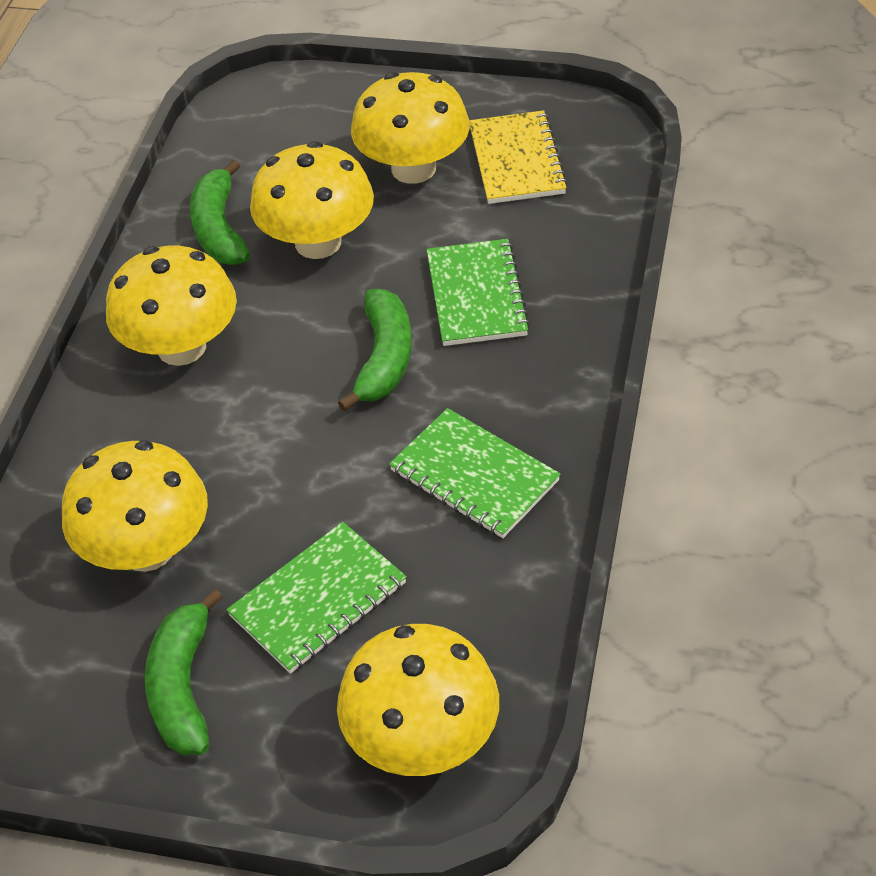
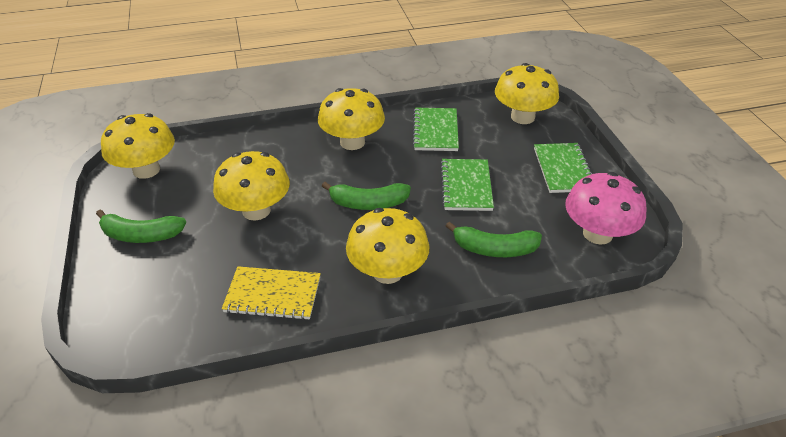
pink mushroom: none = 0 -> [565,172,647,245] = 1

